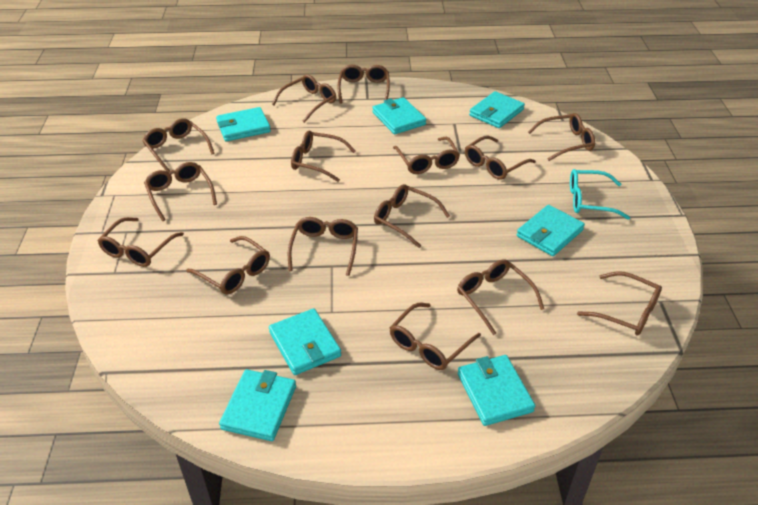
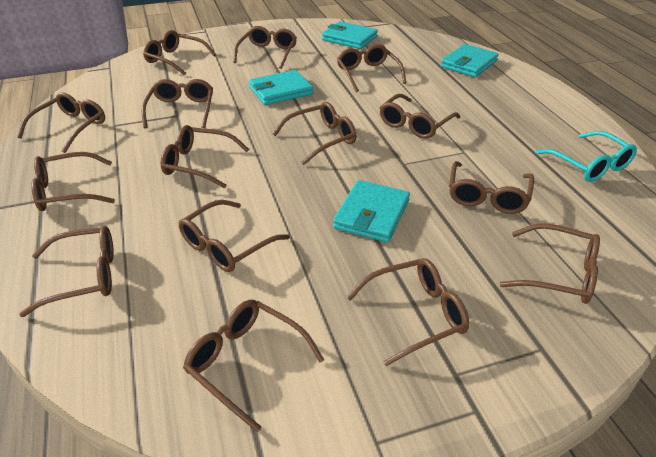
turquoise wallet: [216,107,271,141] [219,369,296,441] [269,308,341,375] [372,97,426,134] [458,355,535,426] [469,91,525,128] [517,205,585,256] = 7 -> [249,70,313,105] [322,21,378,49] [333,180,410,243] [441,44,499,77] = 4

